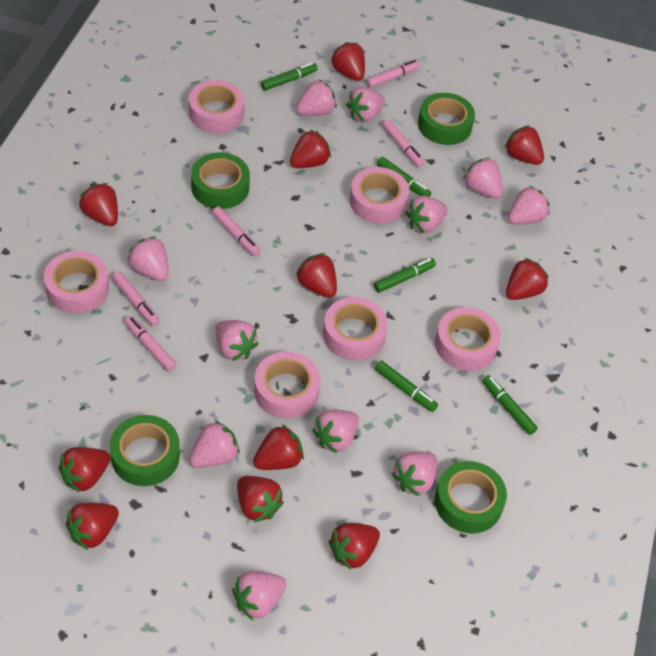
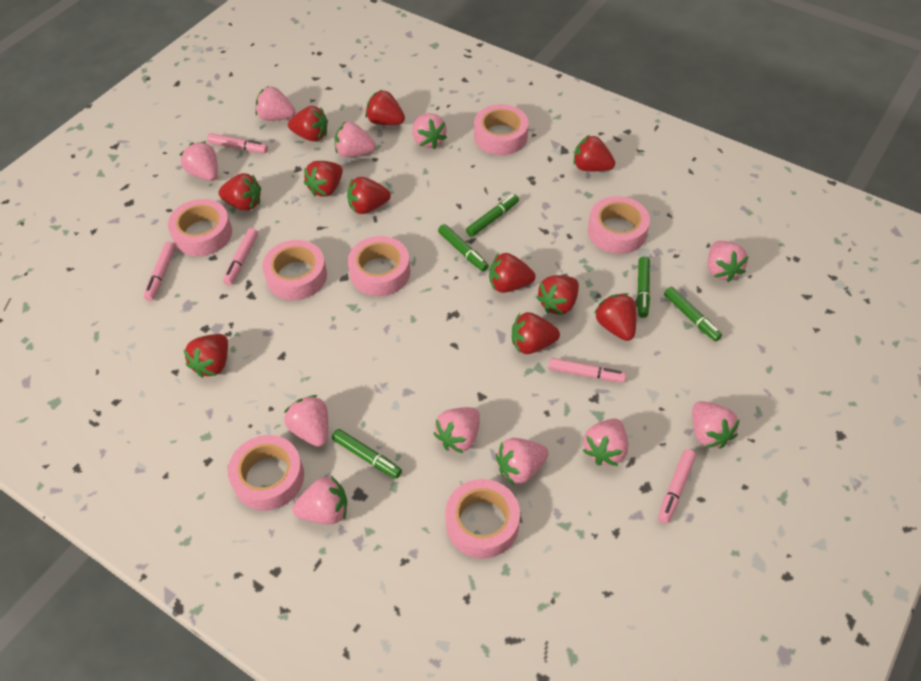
green tape: [110,415,180,486] [191,153,250,209] [418,93,475,145] [435,461,507,533] = 4 -> none = 0
pink tape: [44,251,109,313] [189,80,245,133] [254,352,321,419] [323,297,388,360] [349,167,409,223] [435,307,501,371] = 6 -> [168,199,232,256] [228,435,304,510] [262,240,327,300] [348,236,410,296] [445,479,520,558] [474,104,528,155] [588,196,650,254] = 7

